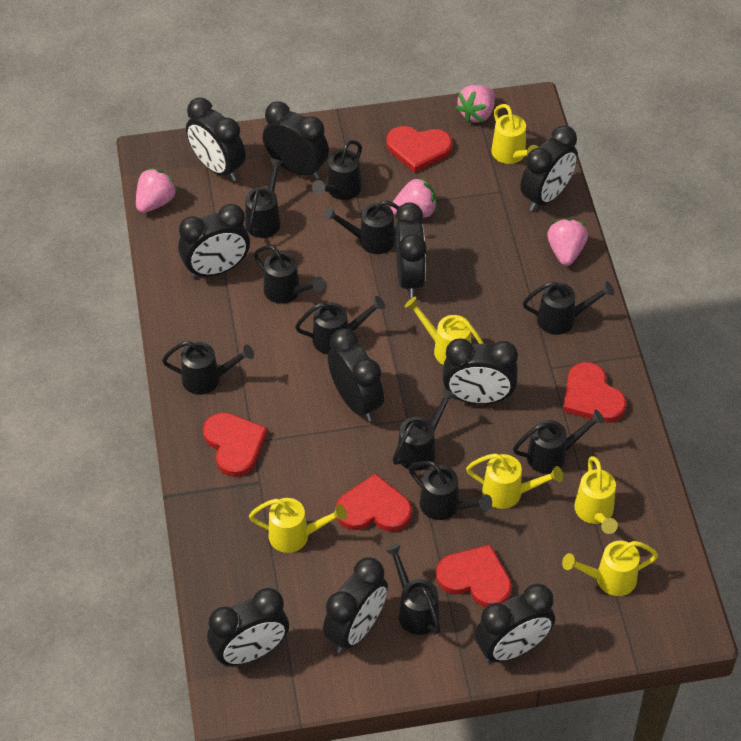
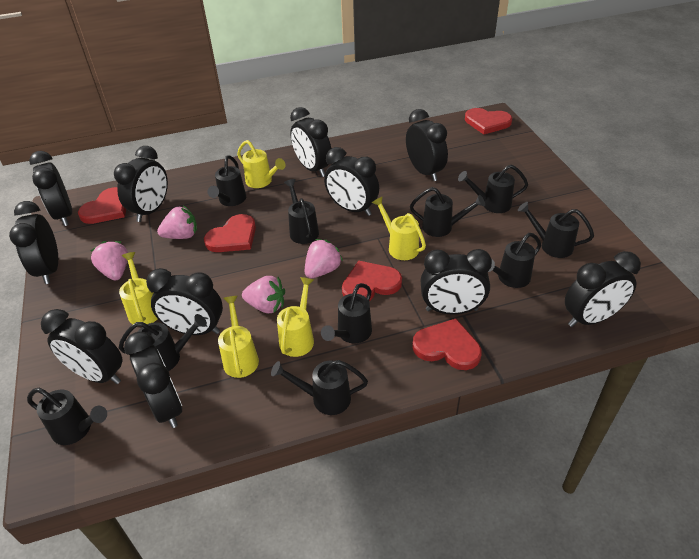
black clock: [178,204,250,278] [186,98,246,181] [207,588,289,666] [263,101,329,179] [323,557,388,653] [328,328,384,421] [396,203,427,298] [443,338,518,404] [475,584,555,663] [520,125,578,211] = 10 -> [9,201,58,284] [29,151,72,226] [41,309,123,384] [114,146,168,222] [124,332,182,428] [146,268,223,335] [290,107,331,177] [324,147,379,216] [406,109,448,181] [420,249,492,315] [565,251,641,327] = 11
black watering can: [162,341,254,395] [245,158,284,238] [254,245,325,304] [295,296,385,354] [312,140,362,200] [324,200,399,254] [385,544,441,635] [392,388,456,471] [409,461,492,520] [513,410,605,474] [523,282,614,335] = 11 -> [27,388,107,445] [119,314,207,371] [208,155,246,206] [271,360,368,415] [284,179,319,244] [321,283,372,343] [410,187,485,237] [458,165,528,213] [488,233,541,288] [518,202,594,258] = 10
yellow watering can: [249,498,347,553] [405,297,484,365] [466,453,563,509] [491,104,539,164] [562,541,658,596] [574,456,618,534] = 6 -> [119,252,157,324] [218,296,259,378] [237,140,286,188] [277,277,314,357] [372,196,426,260] = 5

